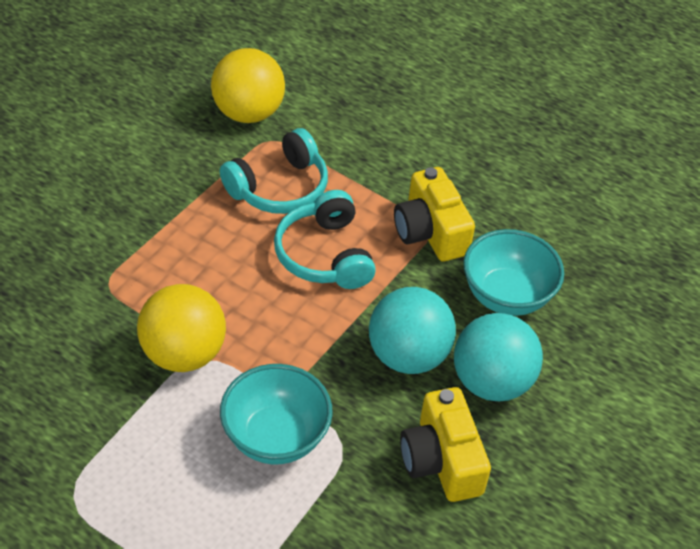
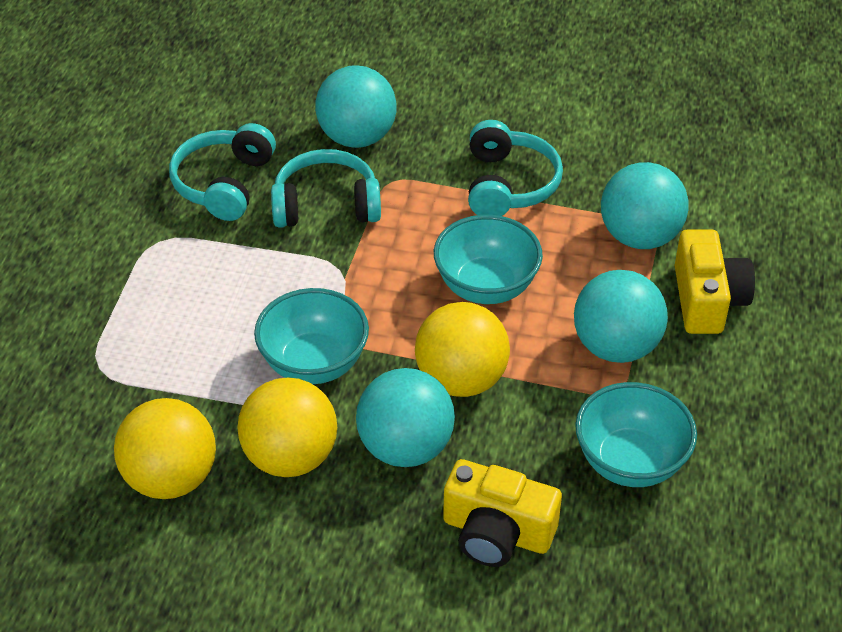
turquoise ball: [369,287,456,374] [454,313,543,401] = 2 -> [315,65,396,148] [356,368,455,467] [574,270,668,363] [601,162,688,249] = 4
turquoise bowl: [220,364,333,464] [463,229,564,316] = 2 -> [254,288,369,384] [434,215,543,304] [575,382,697,487] = 3
turquoise headphones: [220,128,328,214] [274,190,376,289] = 2 -> [169,123,276,221] [271,149,381,228] [468,120,563,216] = 3
yellow ball: [137,284,226,372] [211,48,285,123] = 2 -> [114,398,216,499] [237,377,337,477] [415,302,510,397] = 3

